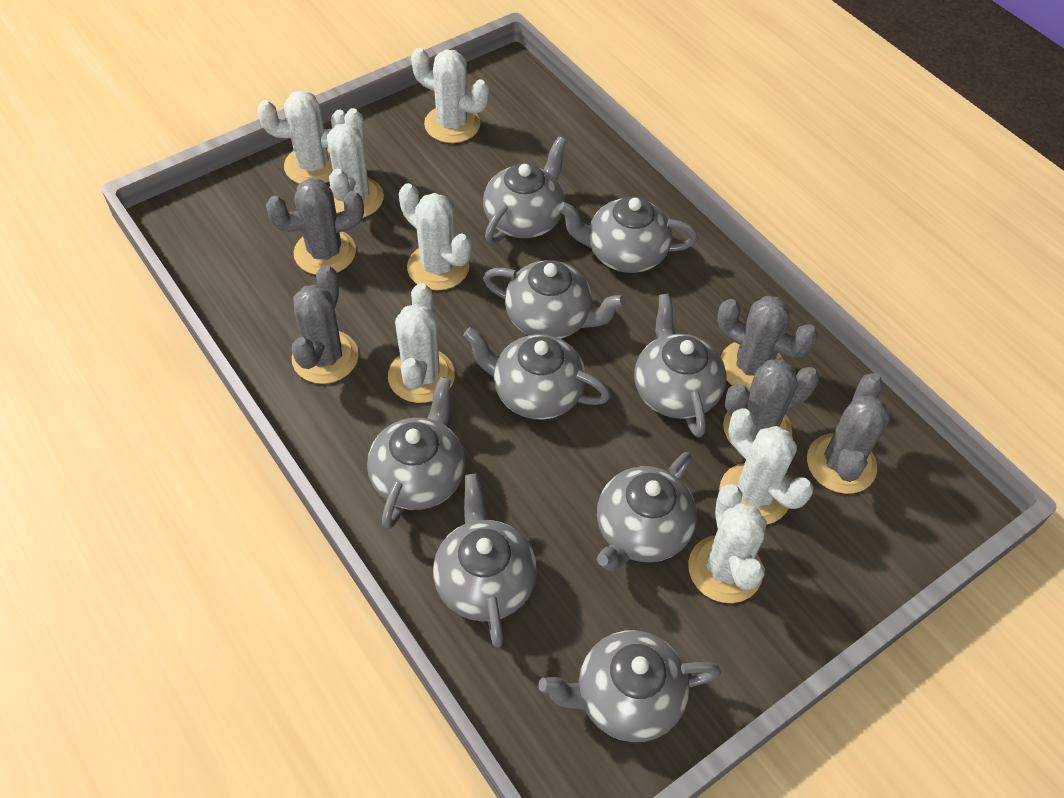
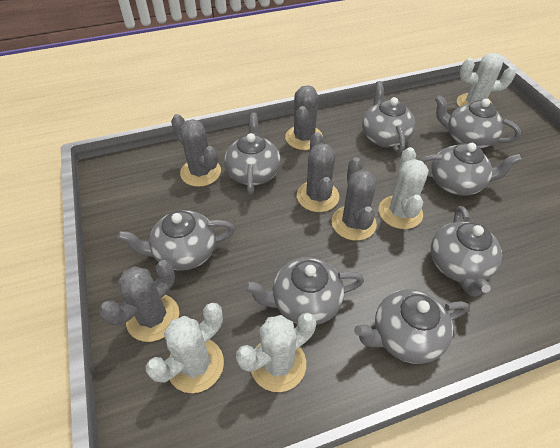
grey teapot: [367,377,465,529] [433,474,537,648] [463,327,610,420] [483,136,567,244] [483,260,626,339] [538,630,721,742] [558,197,698,273] [597,452,697,571] [634,294,727,437] = 9 -> [117,210,235,271] [224,113,281,195] [244,257,364,325] [354,289,469,364] [362,81,415,154] [419,143,522,196] [431,206,502,296] [435,95,521,148] = 8
white cactus: [257,90,346,184] [327,108,384,218] [388,283,455,403] [399,183,472,290] [411,48,489,143] [688,484,767,603] [719,408,814,524] = 7 -> [146,303,224,393] [236,313,316,392] [379,147,429,229] [457,53,516,107] = 4

